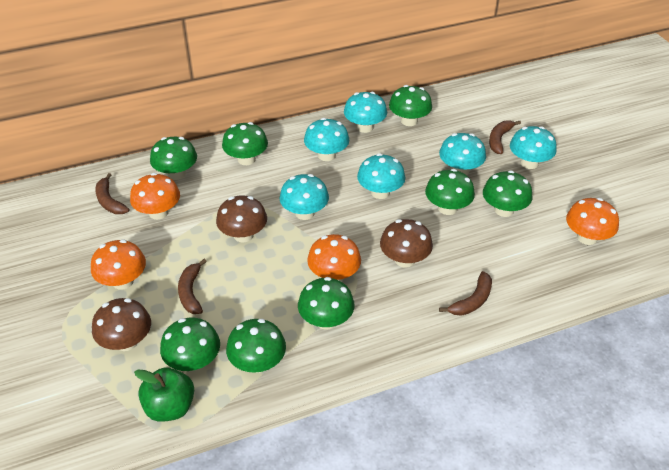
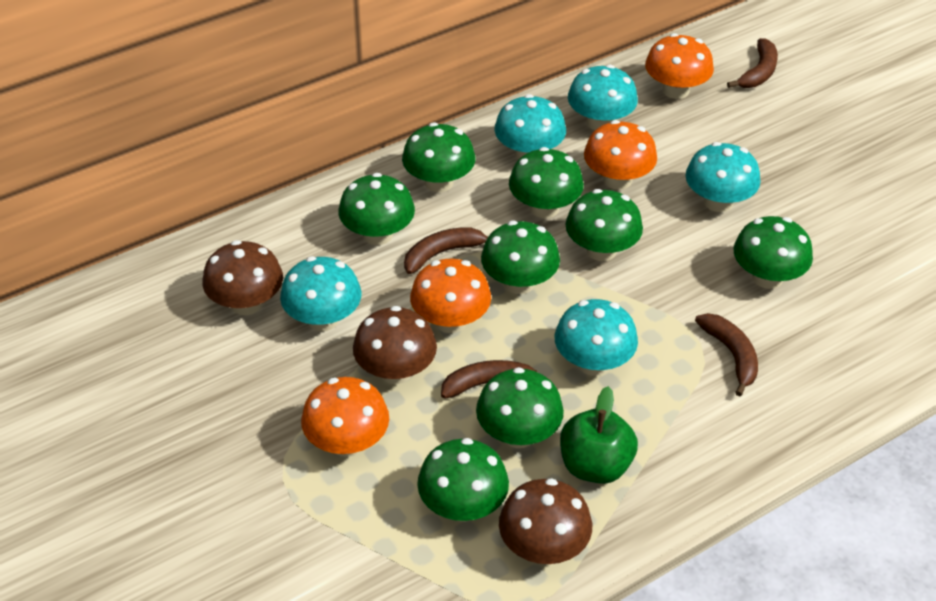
turquoise mushroom: [279,174,329,220] [304,118,349,161] [344,92,387,133] [357,153,405,199] [439,133,486,175] [510,126,557,169] = 6 -> [280,256,362,331] [494,94,566,160] [555,299,638,376] [568,65,638,130] [685,142,761,212] = 5

